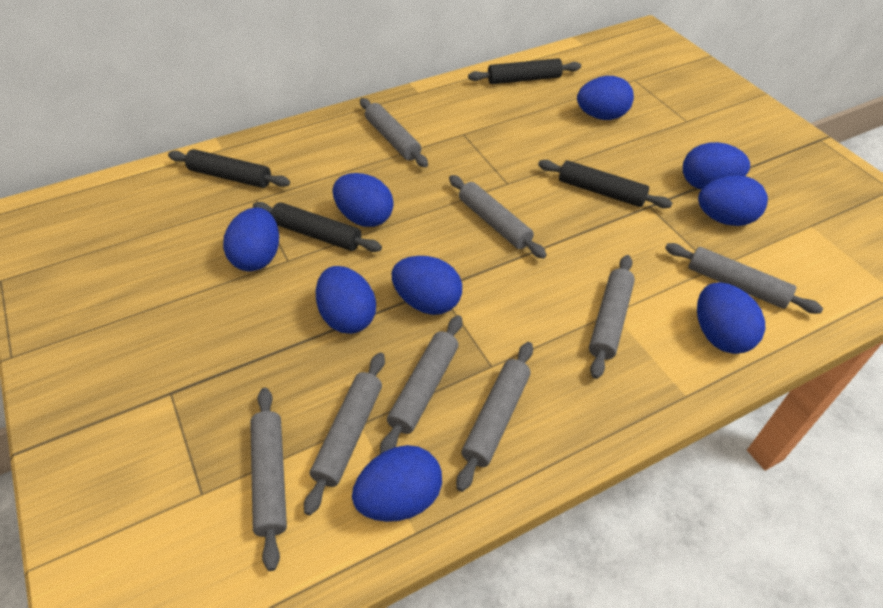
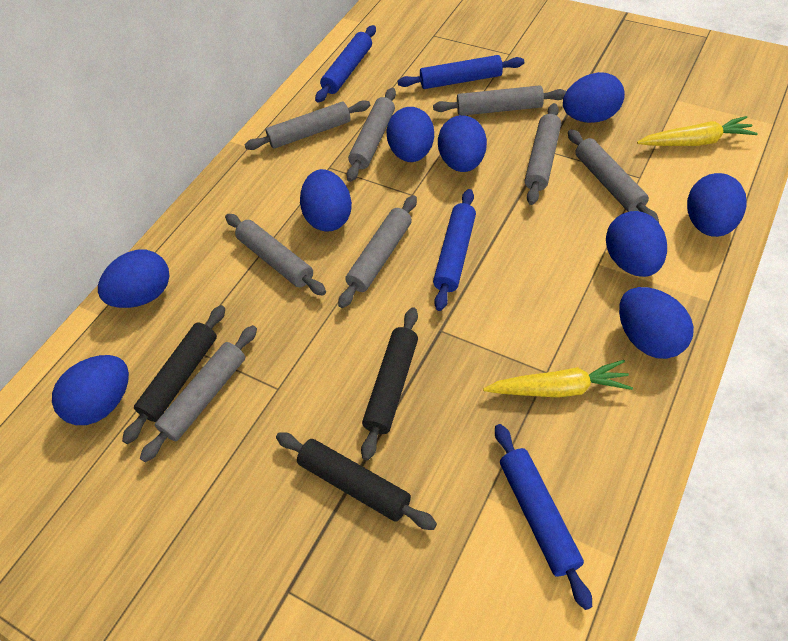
black rolling pin: [168,149,290,188] [253,202,382,252] [468,58,581,84] [538,160,672,208] = 4 -> [122,305,225,444] [276,432,437,530] [361,307,418,460] = 3
blue rolling pin: none = 0 -> [315,25,376,103] [398,55,524,89] [433,189,476,311] [495,424,592,610] = 4
yellow carrot: none = 0 -> [483,360,633,398] [637,116,758,146] = 2

